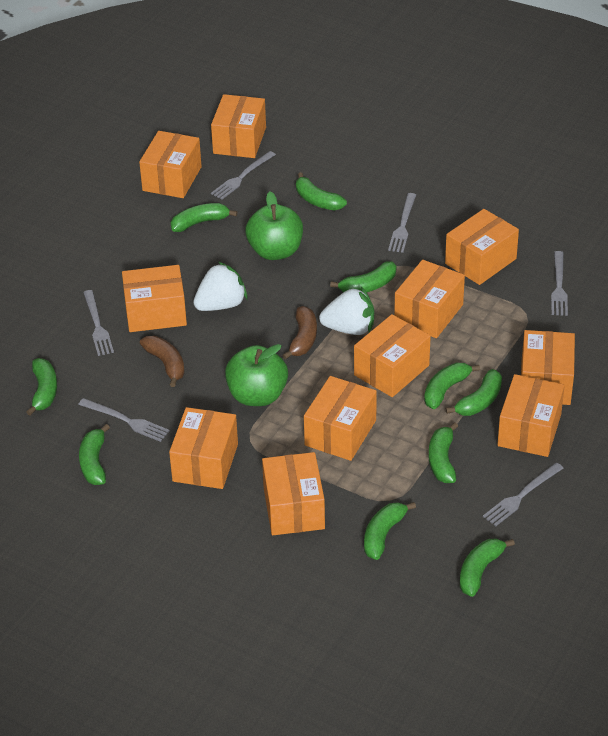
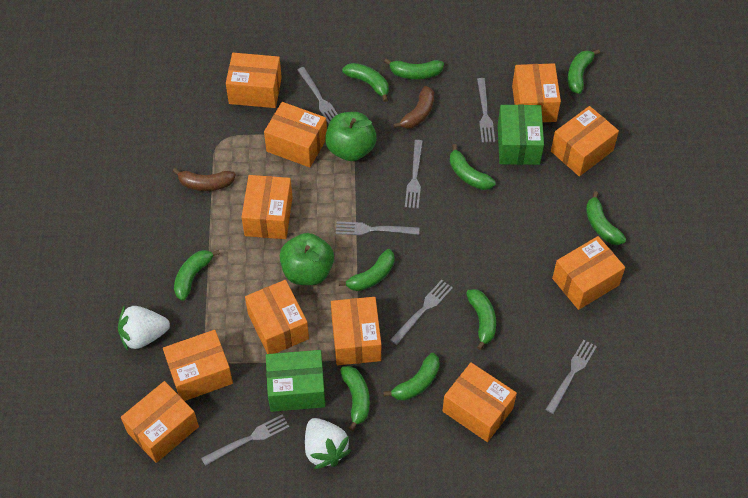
green box: none = 0 -> [266,350,325,412] [498,105,544,165] = 2
grey fork: [78,398,170,442] [83,290,114,356] [211,151,276,200] [388,193,416,253] [483,462,564,526] [551,251,568,316] = 6 -> [201,414,289,466] [297,67,338,124] [336,221,419,235] [390,280,453,345] [405,140,423,209] [477,78,495,143] [545,340,597,414] = 7

